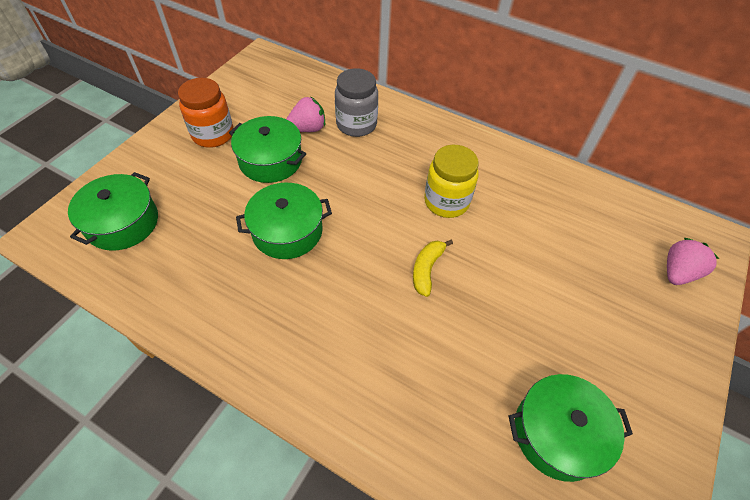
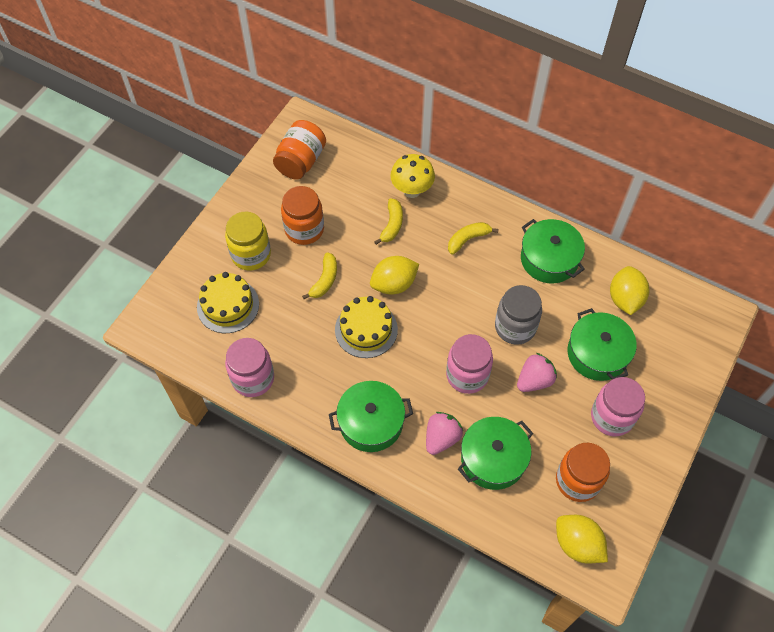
orange jar: [178,78,233,148] = 1 -> [273,120,326,179] [281,186,324,245] [556,443,610,502] = 3
pink jar: none = 0 -> [225,338,274,397] [446,334,493,394] [591,377,645,436] = 3
yellow banana: [413,240,453,297] = 1 -> [302,252,337,299] [374,198,403,245] [448,222,499,255] = 3
yellow cake: none = 0 -> [197,272,259,333] [335,296,398,358] = 2
yellow lemon: none = 0 -> [370,256,419,294] [556,515,608,564] [610,266,649,315] = 3
yellow mushroom: none = 0 -> [390,154,435,198] = 1

